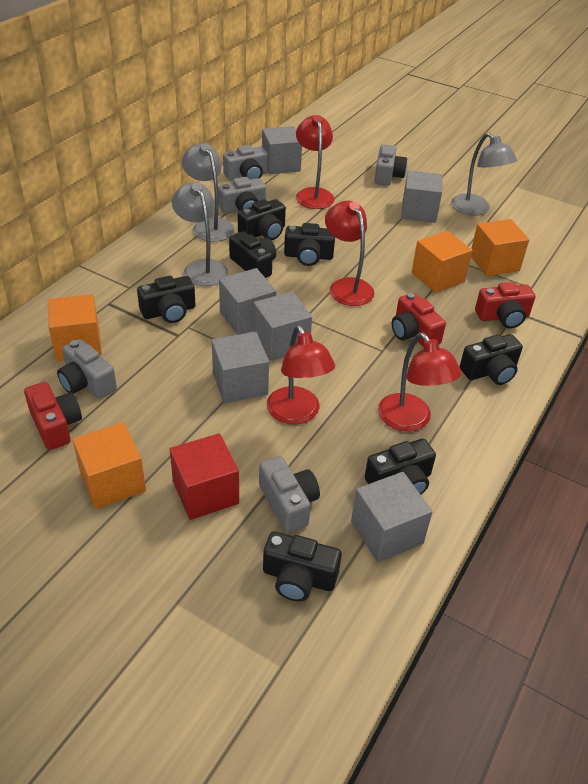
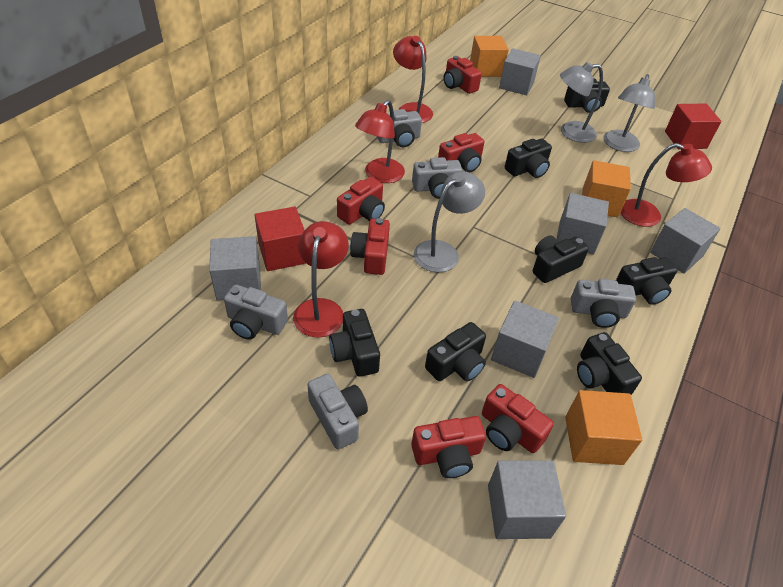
orange cube: [48,294,102,361] [72,422,146,509] [412,231,473,293] [471,219,529,276] = 4 -> [470,36,509,77] [565,390,642,465] [582,160,631,217] = 3
red camera: [24,382,82,450] [392,293,446,347] [475,282,535,328] = 3 -> [337,177,385,225] [350,218,390,275] [411,416,486,478] [438,133,484,172] [444,56,482,94] [482,384,554,453] = 6
red cube: [170,433,239,520] = 1 -> [254,207,306,271] [665,104,722,149] = 2

